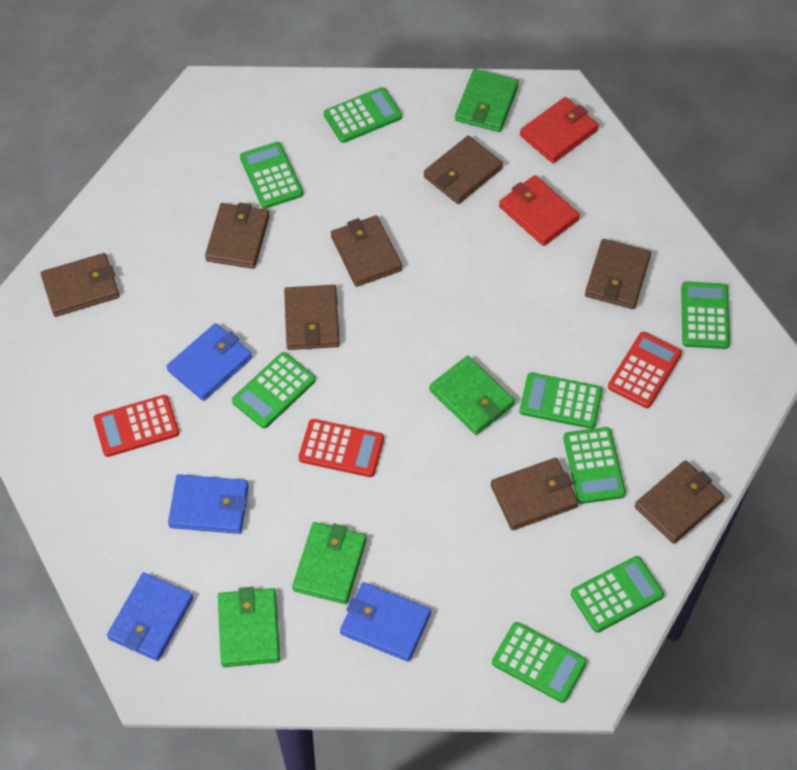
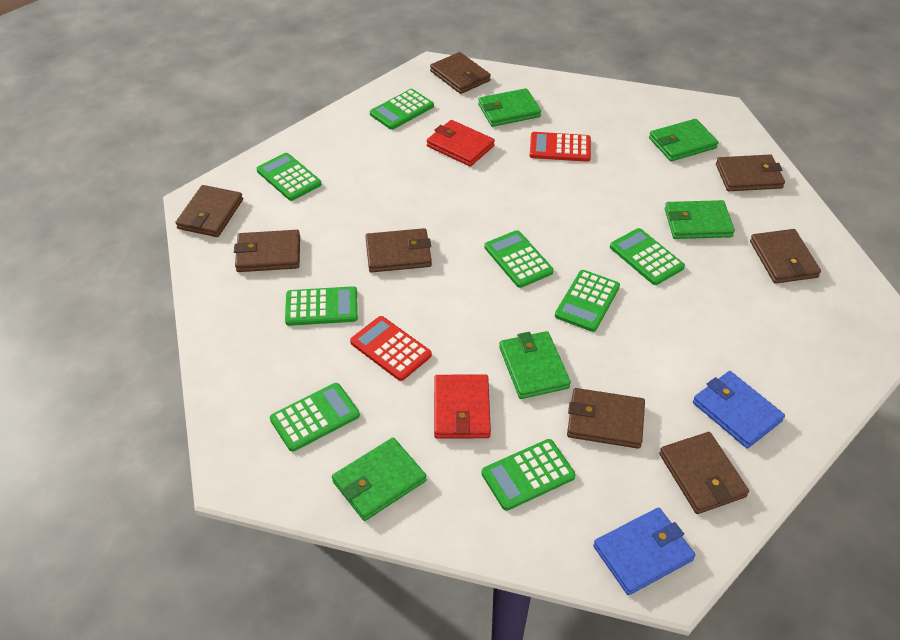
blue wallet: [107,572,193,661] [166,323,252,401] [168,474,249,534] [340,582,431,662] = 4 -> [593,508,695,595] [693,371,785,448] = 2
green wallet: [218,587,280,667] [292,522,367,604] [429,356,515,435] [455,69,519,132] = 4 -> [332,438,426,521] [478,88,541,127] [499,331,571,399] [649,119,719,161] [665,200,735,239] = 5
red calculator: [94,395,179,457] [299,419,384,477] [608,332,682,408] = 3 -> [350,316,432,381] [530,132,591,162] = 2

